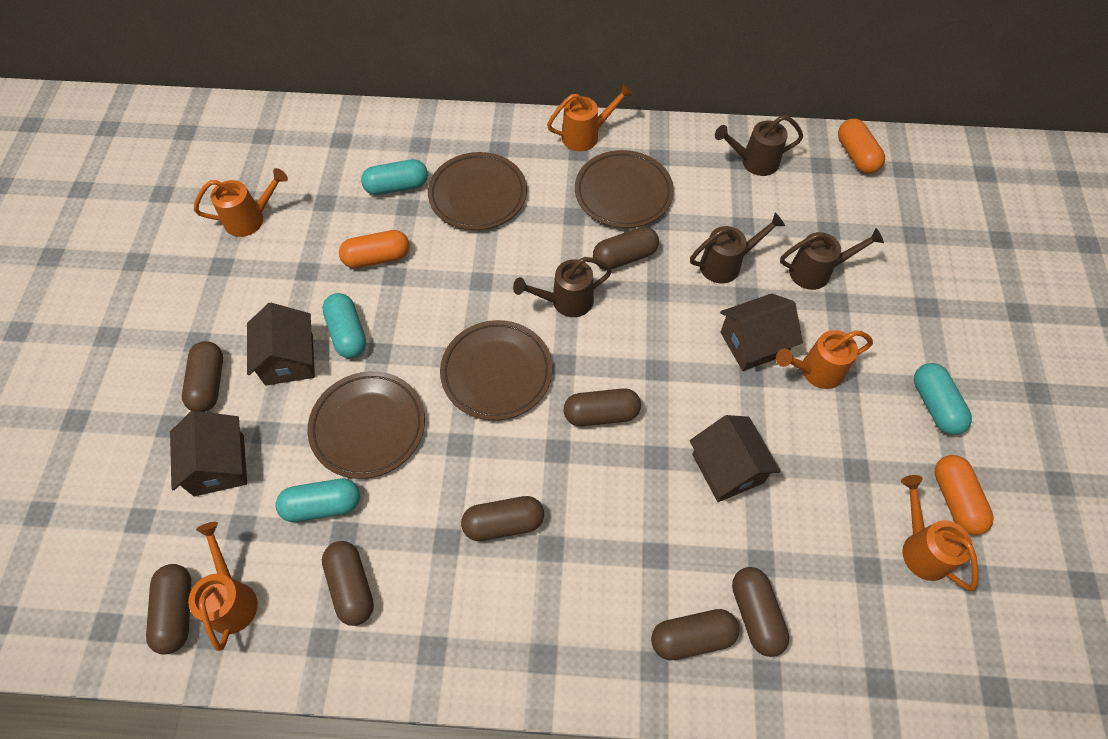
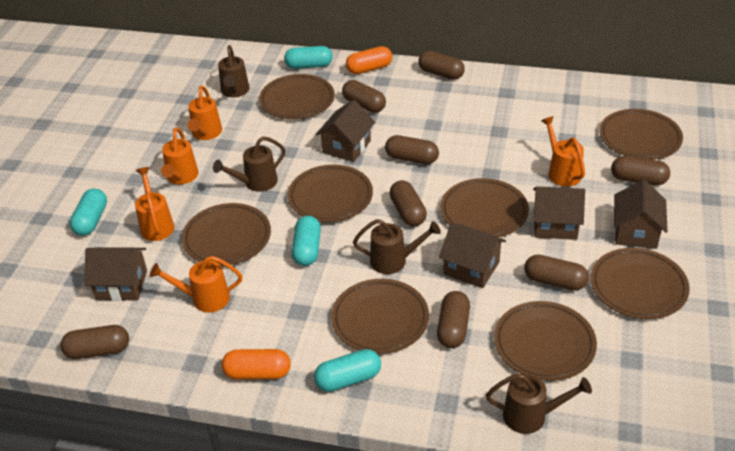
brown house: [170,411,247,496] [247,303,315,386] [690,415,781,502] [720,293,803,371] = 4 -> [85,247,147,301] [315,100,375,162] [439,223,506,288] [533,187,585,240] [614,180,668,249] = 5
brown plate: [308,371,425,479] [428,152,527,230] [440,320,552,420] [575,150,674,228] = 4 -> [182,203,271,266] [259,74,335,119] [288,165,373,222] [331,279,429,354] [441,178,529,237] [494,301,597,381] [591,248,690,319] [600,109,683,160] = 8
orange capsule: [339,230,409,268] [838,118,885,174] [934,455,994,535] = 3 -> [222,349,291,380] [346,46,392,74] = 2

